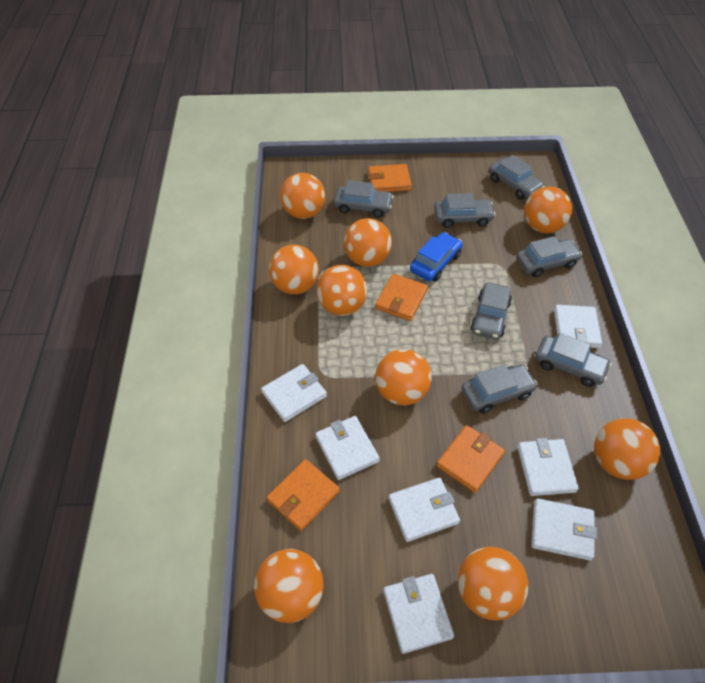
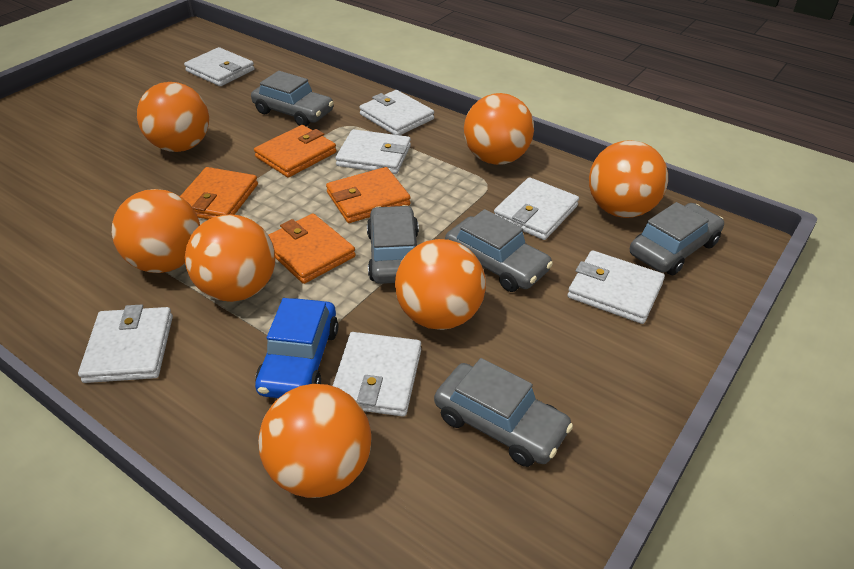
grey car: [334,180,394,218] [434,193,495,228] [461,364,538,414] [470,282,512,340] [489,155,544,200] [516,236,582,277] [535,333,612,387] = 7 -> [251,71,334,126] [367,205,419,284] [434,358,573,467] [445,209,553,292] [630,202,724,275] = 5
orange ball: [254,549,324,623] [269,245,319,294] [280,173,325,219] [317,265,367,316] [344,218,392,267] [375,349,432,405] [458,547,528,620] [524,186,572,233] [594,418,660,480] = 9 -> [112,189,200,273] [137,82,209,152] [185,214,275,302] [258,384,371,498] [395,239,486,330] [464,93,534,165] [589,140,668,218] = 7

